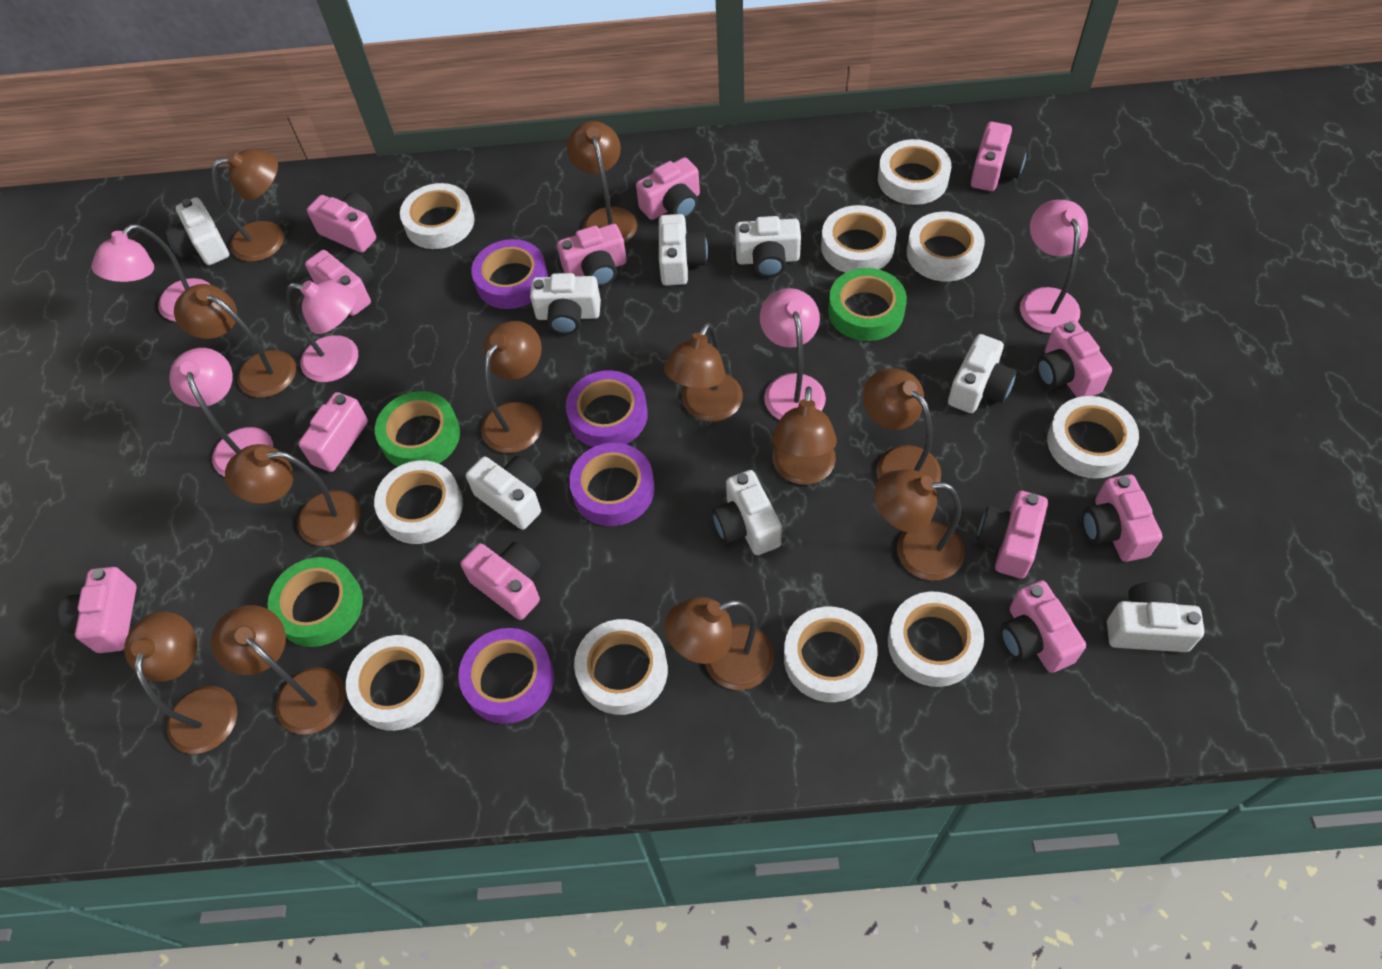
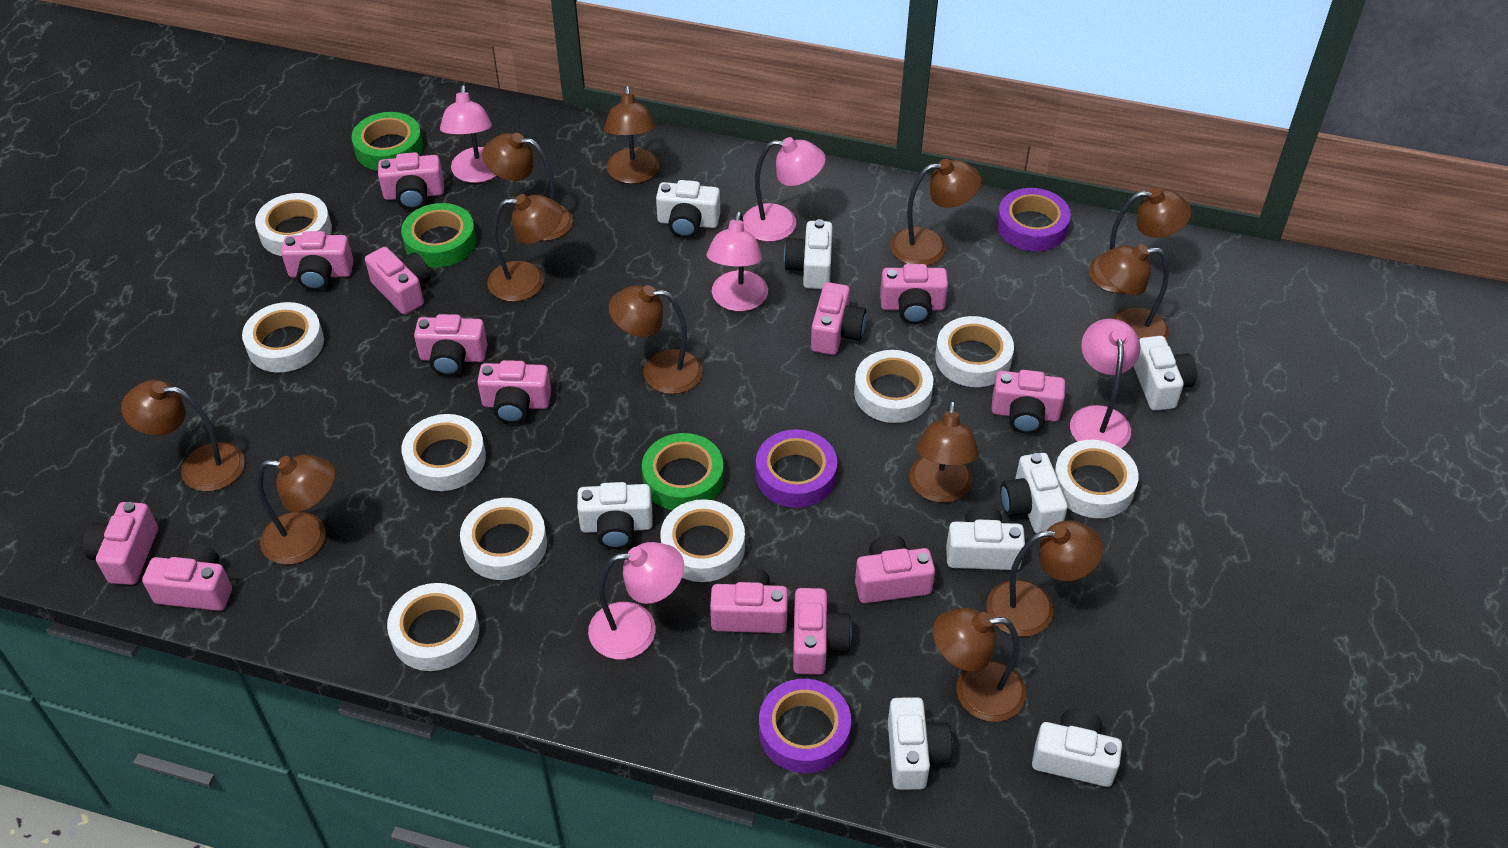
pink camera: [58,567,137,653] [294,392,368,472] [305,250,374,316] [307,192,376,253] [461,542,540,620] [557,224,627,287] [636,157,700,220] [971,122,1027,191] [977,491,1048,579] [1000,580,1086,673] [1037,321,1112,398] [1082,474,1163,562] = 12 -> [83,502,158,585] [142,543,232,611] [281,231,354,291] [365,247,431,315] [378,152,444,210] [414,314,488,376] [477,360,551,424] [710,567,788,633] [793,588,852,675] [811,282,866,355] [855,535,935,603] [880,264,948,324] [992,370,1065,434] = 13
purple tape: [458,628,554,724] [471,239,548,309] [566,370,648,447] [569,443,655,526] = 4 -> [756,429,837,508] [759,679,851,773] [997,188,1071,251] = 3
white tape: [346,635,444,731] [374,460,463,544] [400,183,475,249] [574,619,668,715] [784,607,878,702] [821,205,897,273] [878,139,951,205] [888,592,984,687] [907,212,985,281] [1047,396,1139,478] = 10 -> [242,302,324,373] [255,193,332,256] [387,583,479,671] [401,414,486,491] [460,498,547,580] [660,499,745,582] [854,350,933,423] [935,316,1014,387] [1054,440,1139,518] = 9

